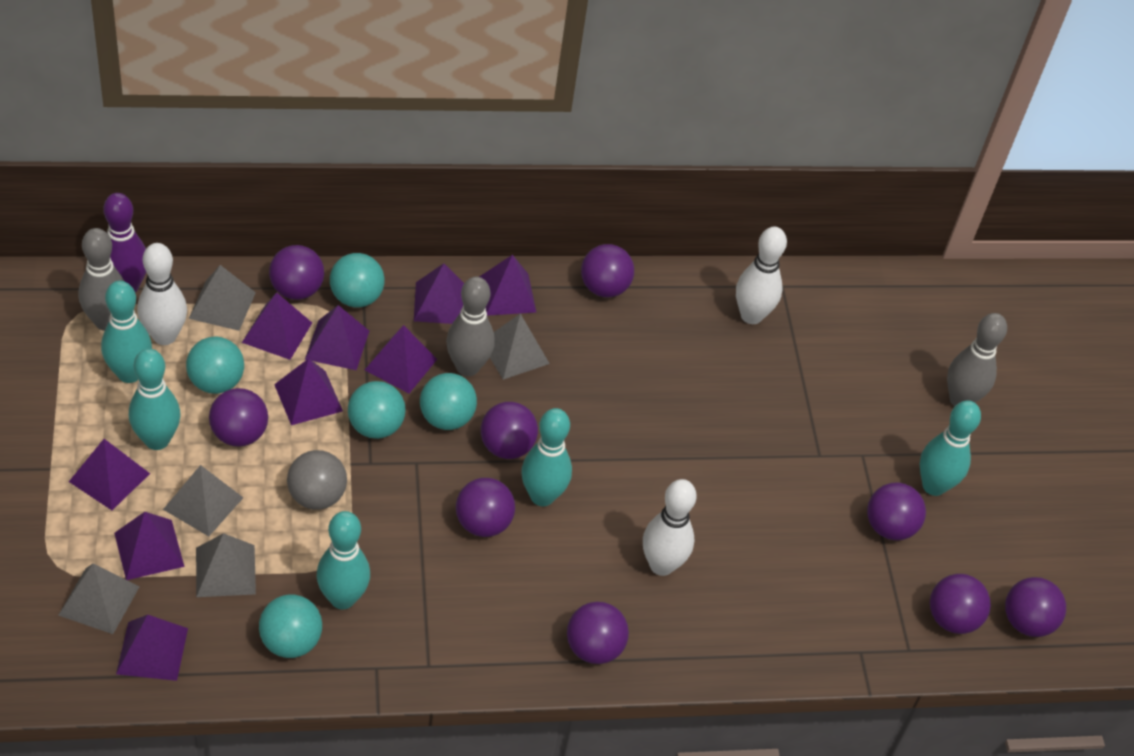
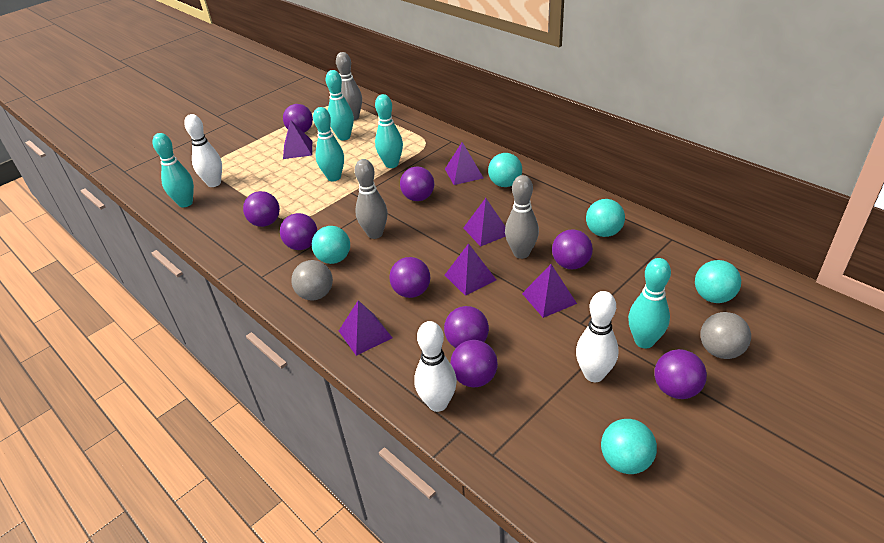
grey ball: [287,450,347,510] = 1 -> [291,260,333,300] [700,312,751,359] = 2
grey pyramid: [58,564,139,634] [163,465,243,536] [189,265,256,331] [196,533,256,597] [490,314,550,380] = 5 -> none = 0
purple bowling pin: [103,193,146,293] = 1 -> none = 0
purple pyramid: [69,439,150,510] [114,512,184,580] [116,615,188,681] [242,292,312,360] [274,358,343,425] [305,305,369,370] [365,325,437,393] [414,264,464,324] [479,255,536,316] = 9 -> [283,120,312,159] [339,300,393,356] [445,142,483,185] [445,243,496,296] [463,198,506,247] [522,264,577,318] = 6

